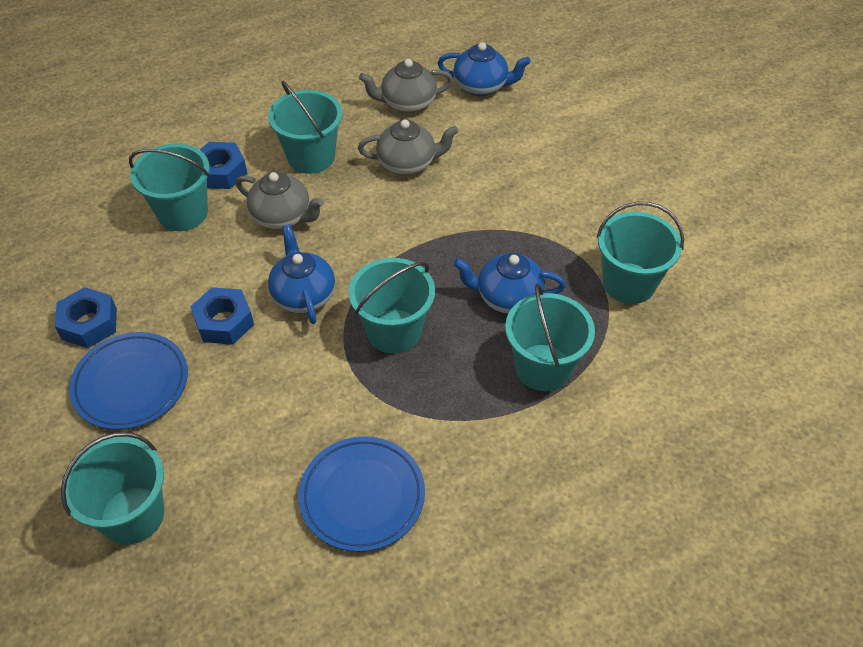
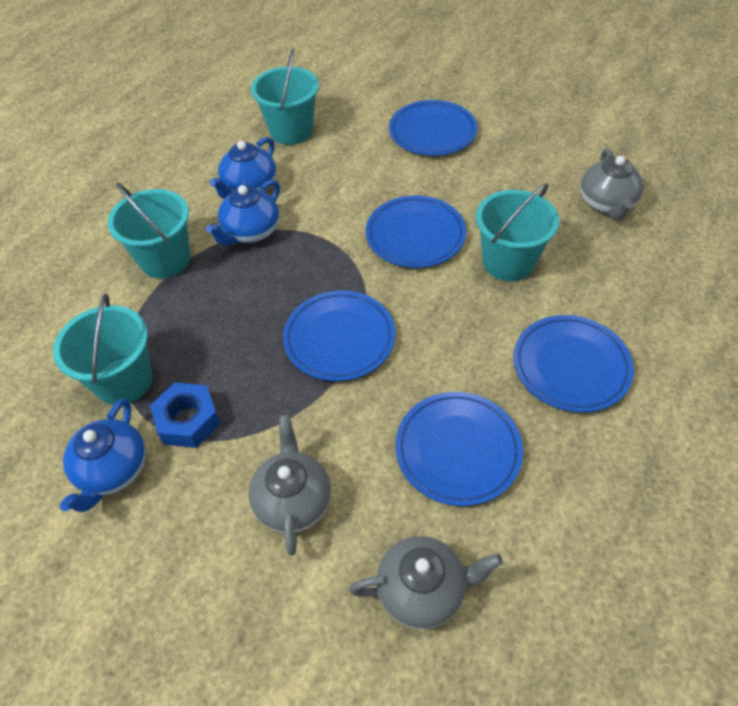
blue nut: [55,287,117,348] [190,287,254,345] [200,142,247,189] = 3 -> [150,383,220,448] = 1
blue plate: [69,332,188,430] [299,436,425,552] = 2 -> [283,290,395,381] [366,195,466,268] [389,100,477,156] [395,392,523,506] [513,315,634,412] = 5
turquoise bucket: [61,432,164,545] [129,144,210,231] [268,81,342,174] [349,258,435,354] [505,284,595,391] [596,202,684,304] = 6 -> [53,293,153,405] [107,183,190,279] [251,48,319,145] [476,183,559,281] = 4

